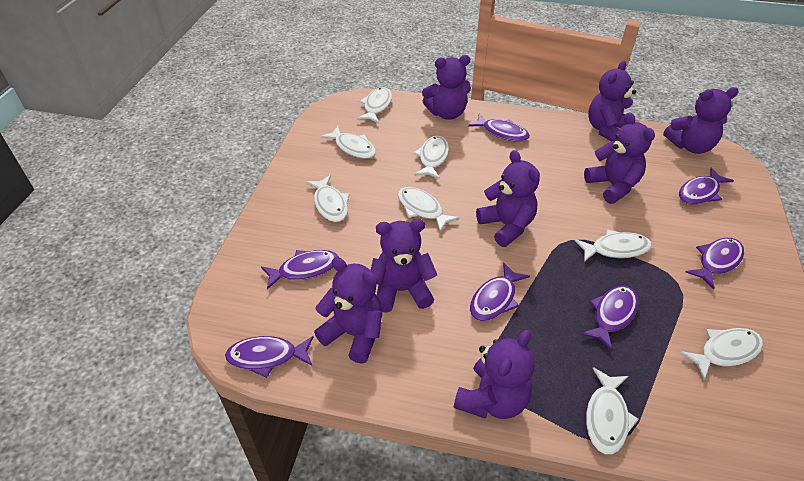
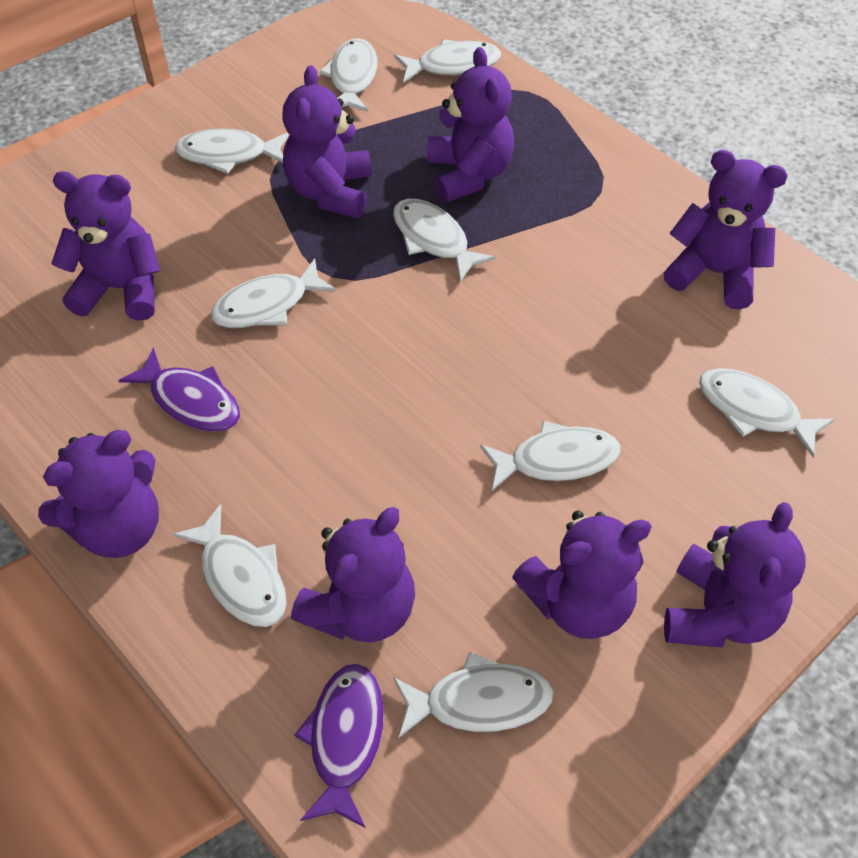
purple fish: [225,336,314,378] [261,250,339,290] [468,114,530,142] [470,262,530,321] [581,286,638,351] [679,168,734,205] [686,238,744,289] = 7 -> [118,347,240,432] [294,664,384,828] = 2
white fish: [306,175,350,222] [321,126,376,159] [357,87,392,123] [398,187,460,232] [413,136,449,179] [574,229,652,262] [586,367,639,455] [680,328,763,380] = 8 -> [173,504,287,627] [175,128,289,174] [211,258,337,328] [319,38,377,112] [393,199,496,282] [393,652,554,738] [394,39,501,83] [480,420,621,491] [699,368,835,457] = 9

